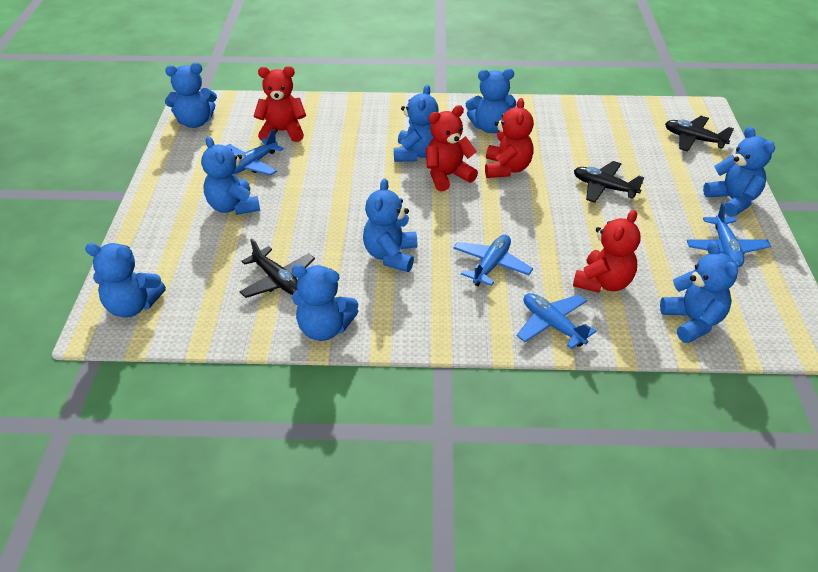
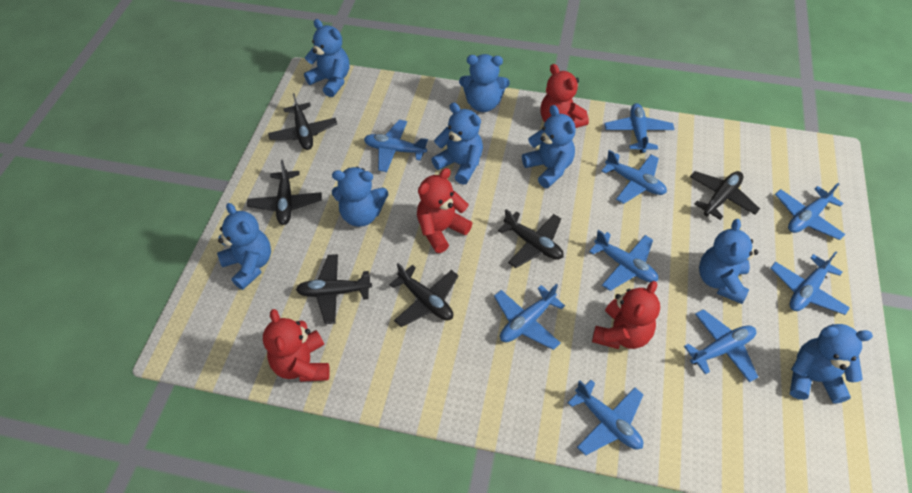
black plane: [239,239,315,298] [574,161,644,203] [665,116,734,152] = 3 -> [247,160,322,225] [268,93,337,150] [296,254,372,324] [389,263,459,327] [498,209,564,268] [690,171,760,220] = 6
blue plane: [226,129,284,176] [453,235,533,286] [517,293,596,349] [687,203,771,268] = 4 -> [364,120,428,172] [494,284,565,350] [568,380,644,456] [589,230,658,291] [602,150,667,204] [604,103,674,153] [684,309,758,382] [770,251,850,315] [775,183,846,240] = 9
blue teddy bear: [85,243,166,318] [165,63,217,128] [201,136,260,215] [292,264,358,341] [363,178,417,272] [394,85,438,162] [466,69,516,133] [660,241,738,343] [703,126,775,217] = 9 -> [217,203,271,290] [304,19,349,97] [332,166,388,227] [431,103,483,185] [459,54,510,112] [522,105,576,188] [699,219,758,304] [790,324,873,404] = 8

